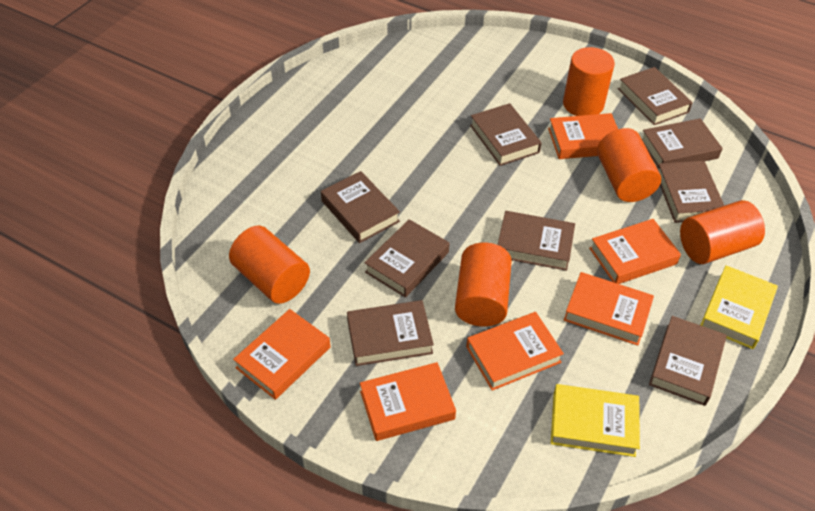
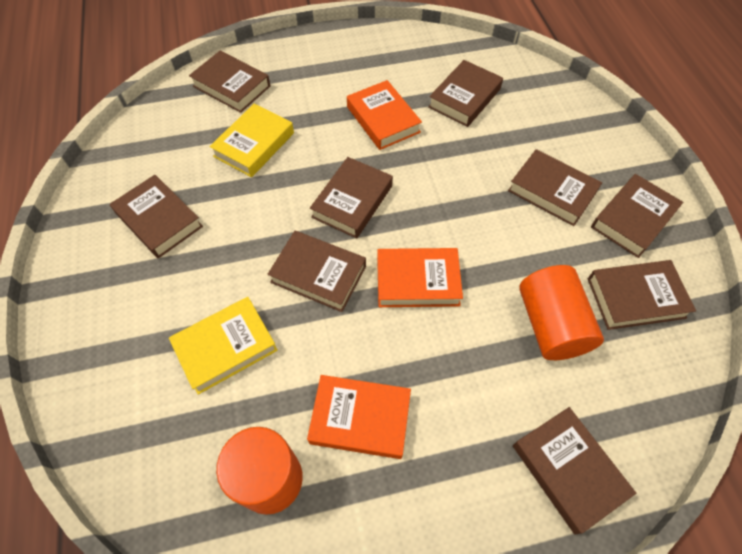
orange book: [233,309,331,400] [360,362,456,441] [466,312,564,391] [548,113,618,159] [564,272,654,346] [589,219,681,284] = 6 -> [307,375,411,459] [347,80,422,150] [377,248,463,307] = 3
orange cylinder: [229,226,310,304] [455,242,512,327] [563,47,615,116] [597,128,661,202] [680,200,765,264] = 5 -> [216,427,303,515] [519,265,604,360] = 2

